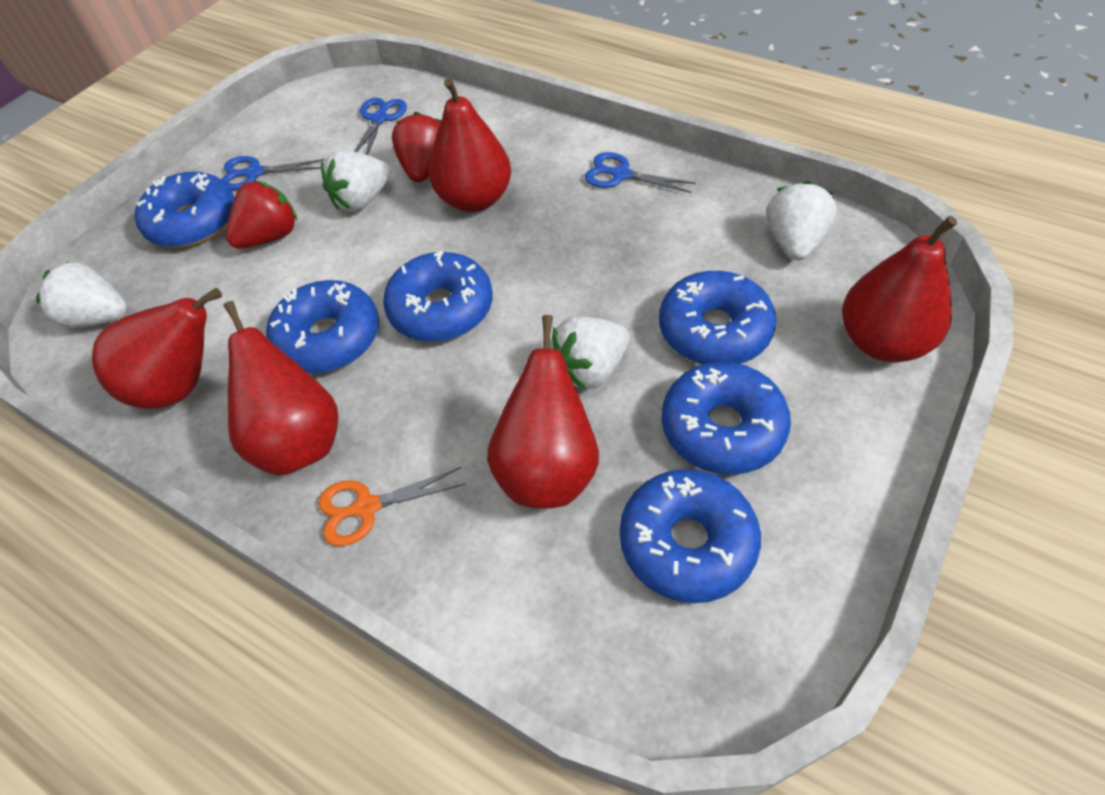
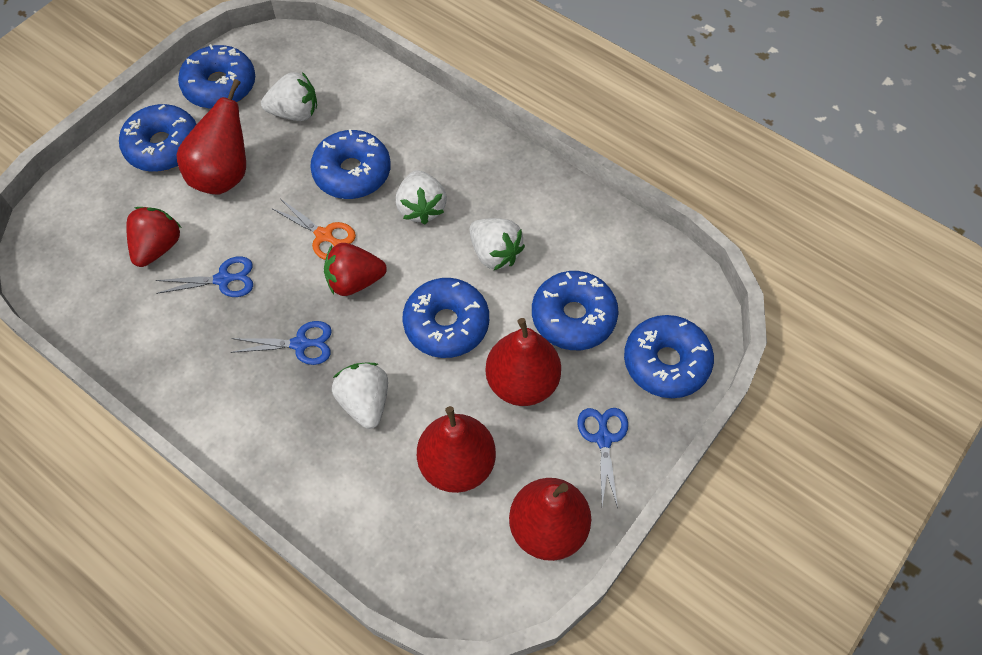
red pear: [92,288,222,409] [223,301,338,476] [429,78,511,212] [487,315,599,509] [842,216,957,362] = 5 -> [176,79,246,195] [417,406,496,493] [485,318,561,406] [509,478,591,561] = 4

